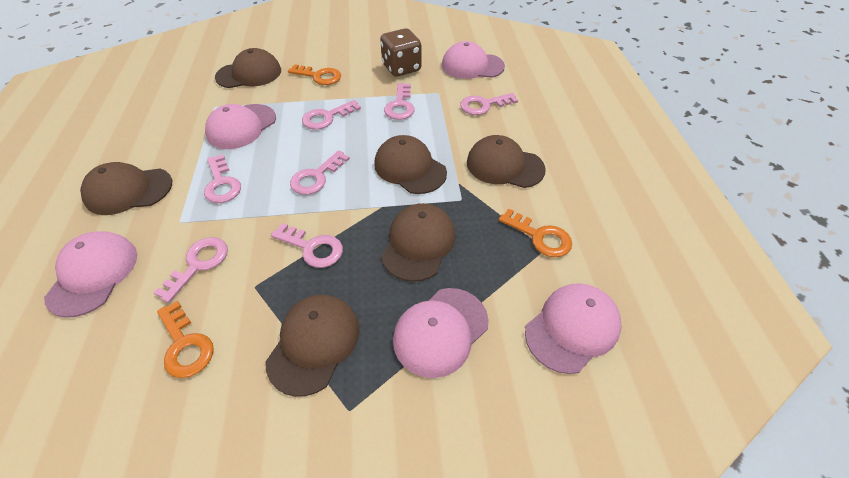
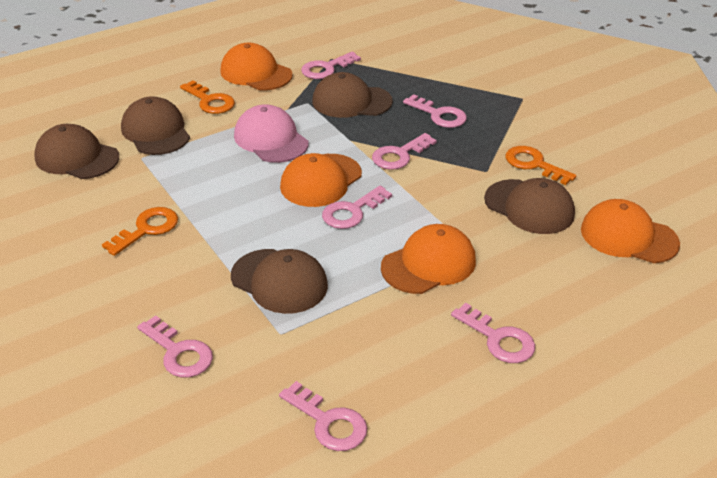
brown cap: [80,162,172,215] [215,48,281,88] [265,295,360,397] [374,135,447,194] [381,203,456,282] [467,135,546,188] = 6 -> [34,124,119,179] [121,96,190,155] [231,249,328,314] [312,72,393,118] [484,178,575,234] = 5
brown dice: [380,28,422,77] = 1 -> none = 0
orange cap: none = 0 -> [220,43,292,90] [280,153,362,207] [381,224,476,294] [581,199,680,263] = 4
pink cap: [44,231,137,318] [205,104,276,149] [393,288,489,378] [442,41,505,79] [525,283,622,374] = 5 -> [234,104,309,163] = 1

